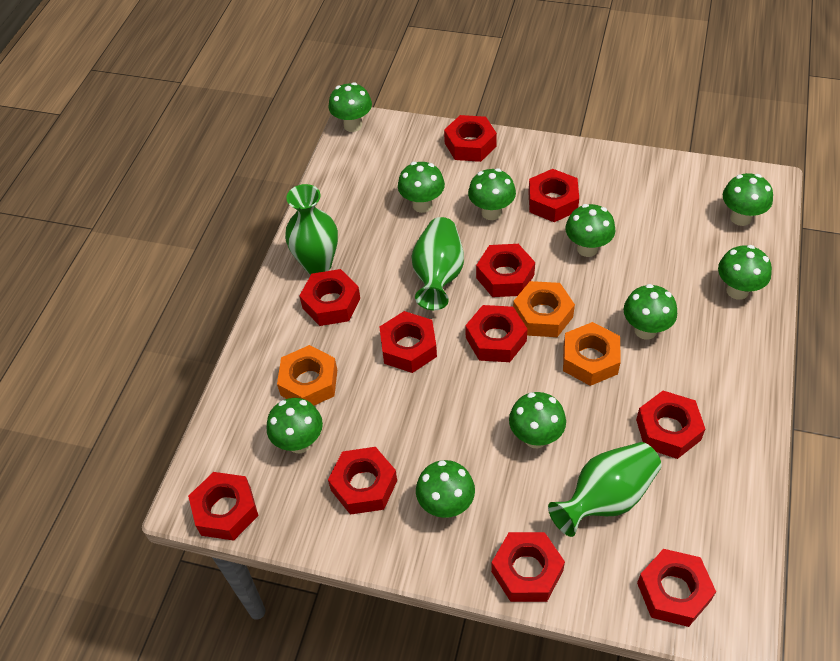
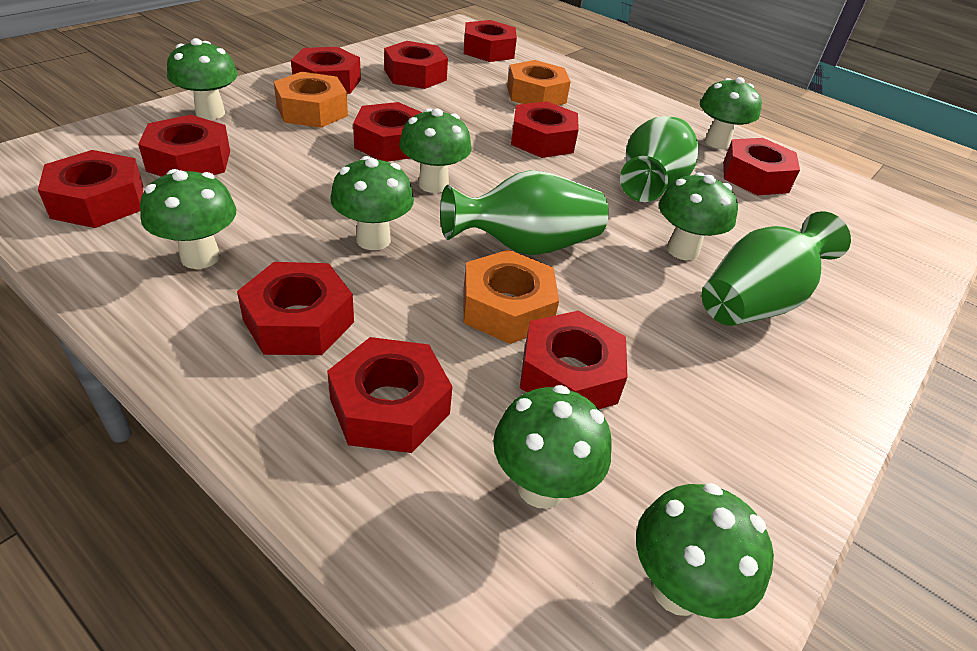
green mushroom: [266,398,323,453] [329,82,372,132] [398,162,445,213] [416,460,475,518] [468,168,516,220] [509,392,566,448] [565,204,615,257] [623,284,677,340] [718,245,772,300] [723,173,773,226] = 10 -> [140,169,236,269] [167,38,238,120] [330,156,414,250] [399,108,471,193] [493,385,612,509] [636,483,774,619] [659,172,738,260] [700,77,762,149] = 8

